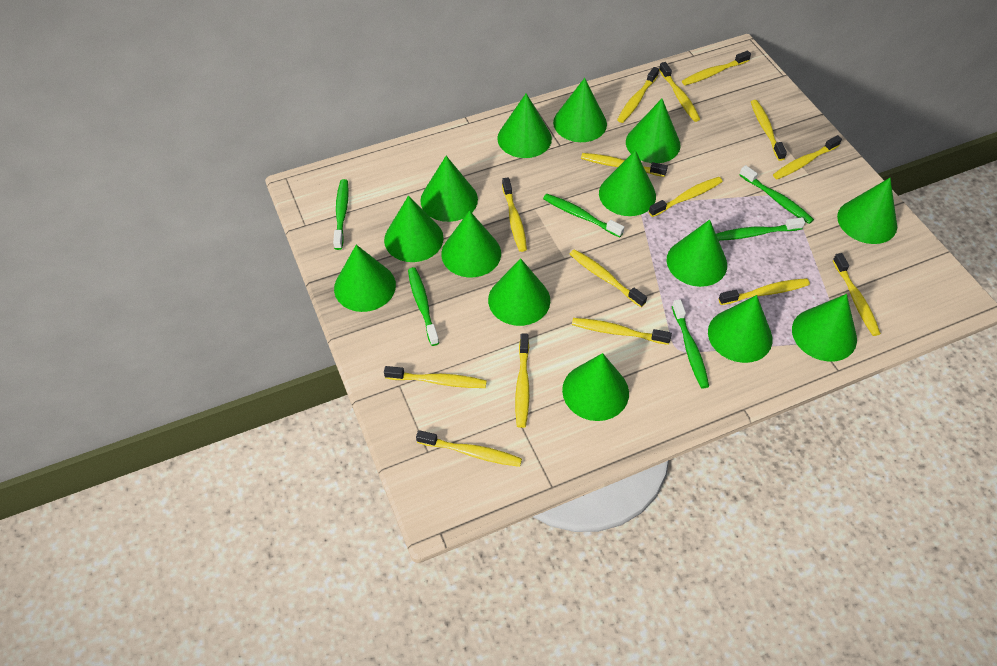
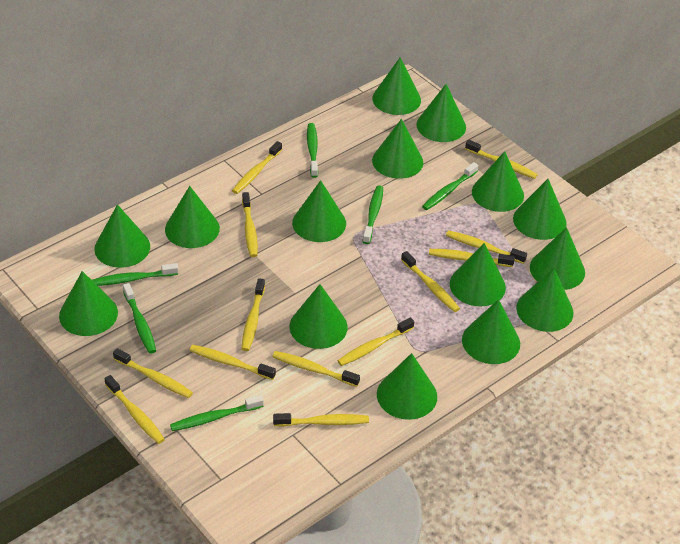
green cone: [334,245,396,312] [384,195,444,262] [420,156,478,222] [441,211,501,278] [488,258,550,326] [497,93,552,158] [553,78,607,142] [562,353,629,421] [599,150,656,216] [626,99,681,163] [667,220,727,287] [708,295,772,363] [792,294,857,362] [837,178,897,244] = 14 -> [59,271,118,336] [94,204,150,268] [165,186,220,248] [289,284,348,349] [292,180,346,242] [372,57,421,115] [372,119,423,179] [377,353,437,420] [416,84,466,142] [450,243,506,307] [462,299,520,364] [472,151,524,212] [513,179,567,240] [516,268,573,332] [530,227,585,290] = 15
yellow toothbrush: [384,366,487,388] [416,430,522,467] [502,177,527,252] [515,333,529,428] [570,249,647,307] [572,318,672,345] [581,153,668,177] [617,67,659,123] [649,177,723,217] [659,62,700,122] [682,51,751,86] [718,278,810,305] [751,100,787,161] [773,135,842,179] [833,253,881,336] = 15 -> [105,375,165,444] [113,348,193,398] [189,345,276,380] [232,141,282,194] [242,192,258,257] [242,278,265,351] [272,351,360,387] [273,413,369,427] [337,317,414,366] [401,251,460,312] [429,249,515,267] [446,230,527,264] [465,140,538,179] = 13

